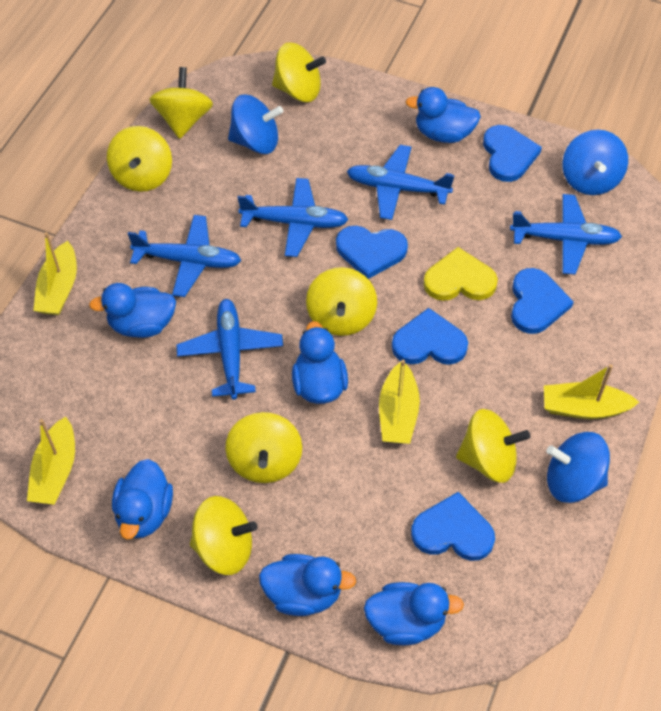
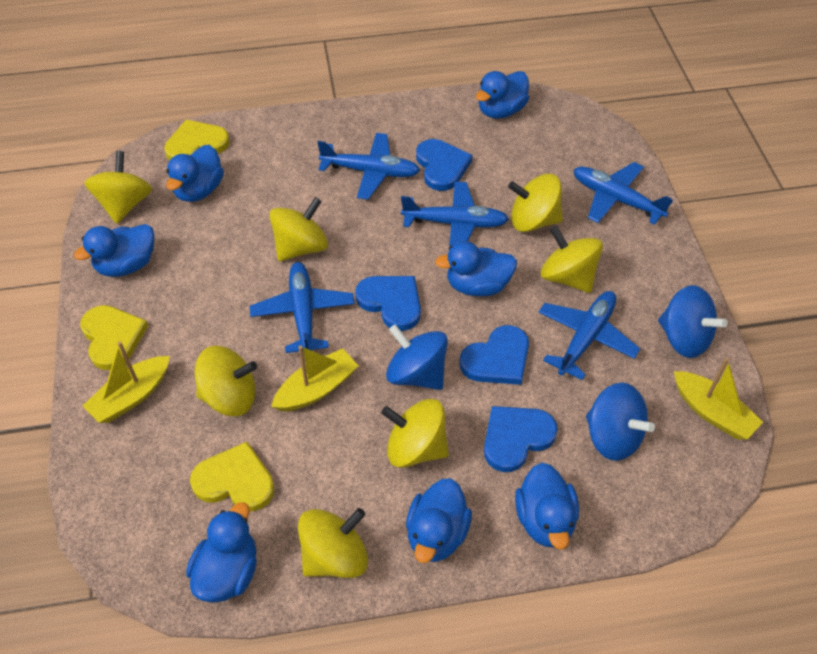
blue duck: [89,283,176,338] [112,459,173,540] [259,554,356,616] [292,321,348,404] [364,582,464,645] [405,87,481,143] = 6 -> [74,224,154,277] [166,145,224,202] [186,502,257,603] [406,478,472,563] [435,241,517,296] [476,71,529,119] [515,463,579,550] = 7
blue heart: [336,226,408,279] [392,308,468,365] [411,492,495,561] [483,125,542,182] [511,268,574,334] = 5 -> [355,276,421,331] [416,139,473,191] [459,325,529,385] [484,406,558,472] = 4
yellow boat: [27,416,75,505] [33,232,77,315] [379,360,420,444] [544,364,639,419] = 4 -> [83,341,170,423] [271,346,358,411] [674,358,763,440] = 3
yellow heart: [424,247,498,301] = 1 -> [80,305,148,370] [164,120,230,161] [190,442,275,511] = 3

